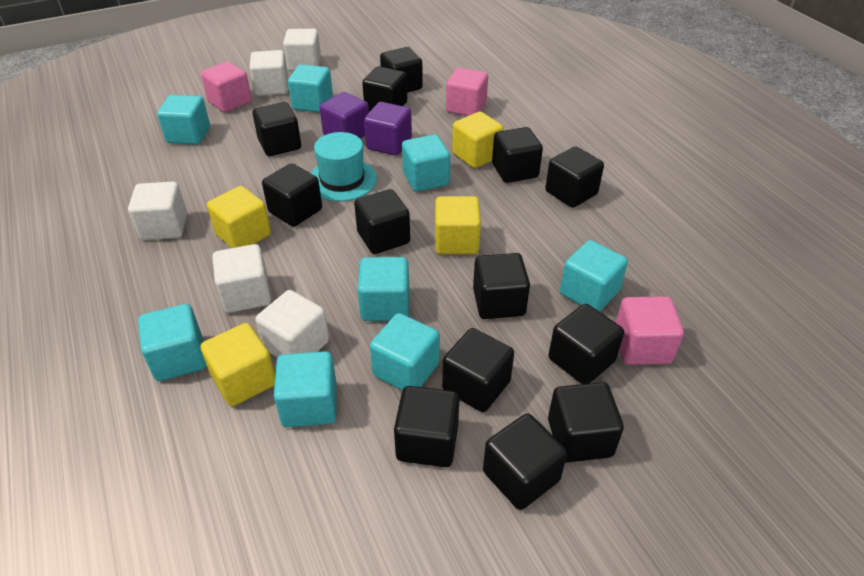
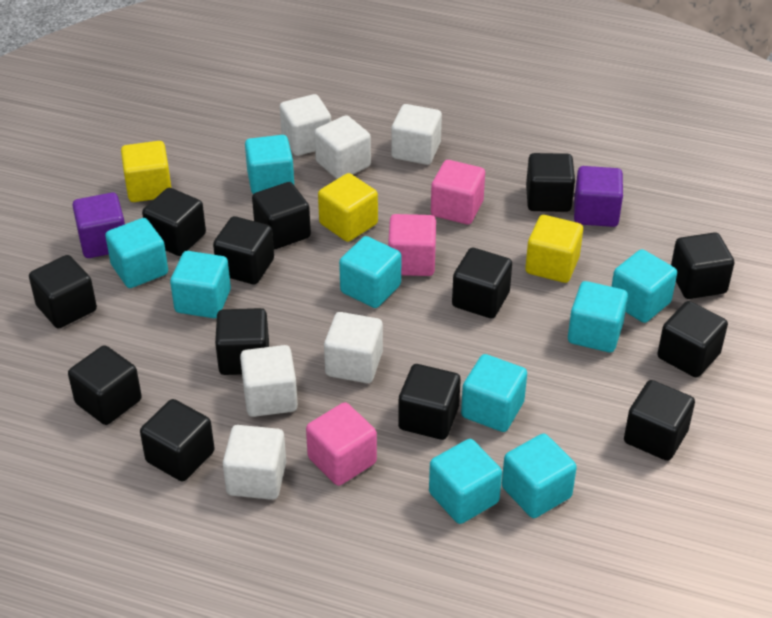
turquoise cube: [138,304,206,381] [157,95,210,145] [274,351,337,427] [288,64,333,113] [358,257,409,321] [370,313,440,391] [402,134,450,192] [560,240,628,312] = 8 -> [105,218,168,288] [170,251,231,318] [245,135,294,194] [339,236,401,308] [429,439,502,524] [461,354,527,432] [502,434,577,518] [568,281,628,352] [611,249,677,323] = 9
turquoise hat: [311,132,377,201] = 1 -> none = 0
white cube: [128,181,187,240] [212,244,271,313] [249,50,288,96] [255,290,329,358] [283,29,321,71] = 5 -> [223,425,286,500] [240,345,298,417] [280,94,331,156] [314,115,371,179] [324,312,383,383] [391,104,442,165] = 6
yellow cube: [201,323,275,406] [207,186,271,248] [435,196,481,254] [452,112,504,168] = 4 -> [121,141,171,202] [318,173,378,242] [525,215,583,283] = 3

